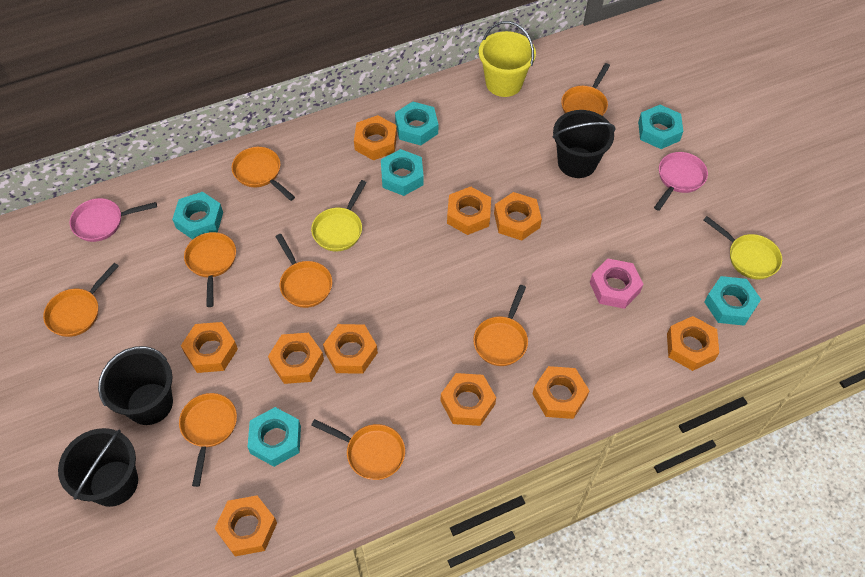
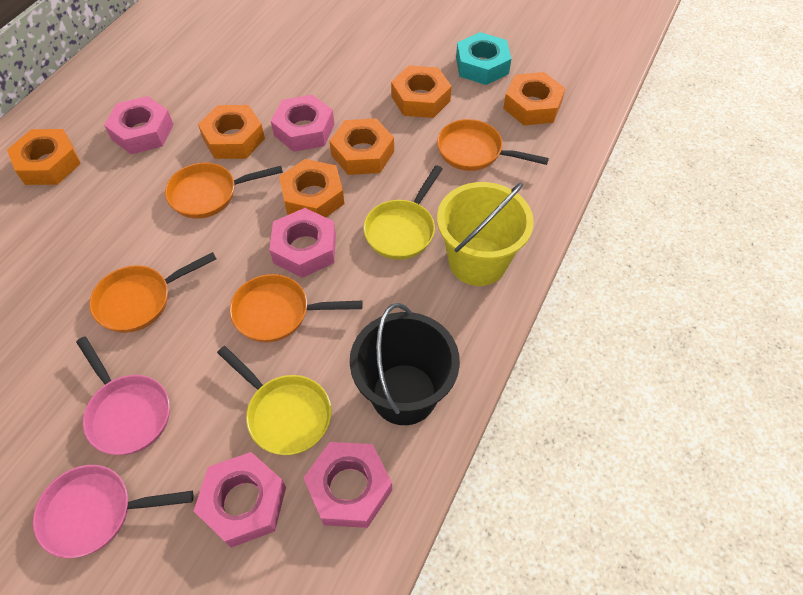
black bucket: [58,428,138,507] [98,346,173,425] [552,110,616,178] = 3 -> [350,303,460,425] = 1
orange nut: [181,322,238,373] [214,495,277,556] [268,333,324,384] [323,324,378,374] [354,115,397,160] [441,373,496,426] [447,187,491,235] [494,192,542,240] [533,366,590,419] [667,316,719,371] = 10 -> [7,129,81,185] [198,105,265,159] [279,159,344,217] [330,118,394,175] [391,65,452,118] [503,72,565,125] = 6
orange pan: [43,263,119,337] [179,393,237,487] [184,232,236,307] [232,147,295,201] [275,234,332,308] [311,419,405,480] [473,285,528,366] [561,63,610,116] = 8 -> [89,252,216,333] [165,163,283,219] [230,274,363,342] [437,119,549,171] = 4
pink nut: [590,259,643,309] = 1 -> [104,96,174,154] [194,452,286,548] [270,208,336,278] [271,95,334,152] [303,442,392,528] = 5
turquoise nut: [172,192,223,240] [248,407,301,467] [381,149,424,196] [395,101,438,146] [638,105,683,149] [704,276,761,326] = 6 -> [456,32,511,85] = 1

